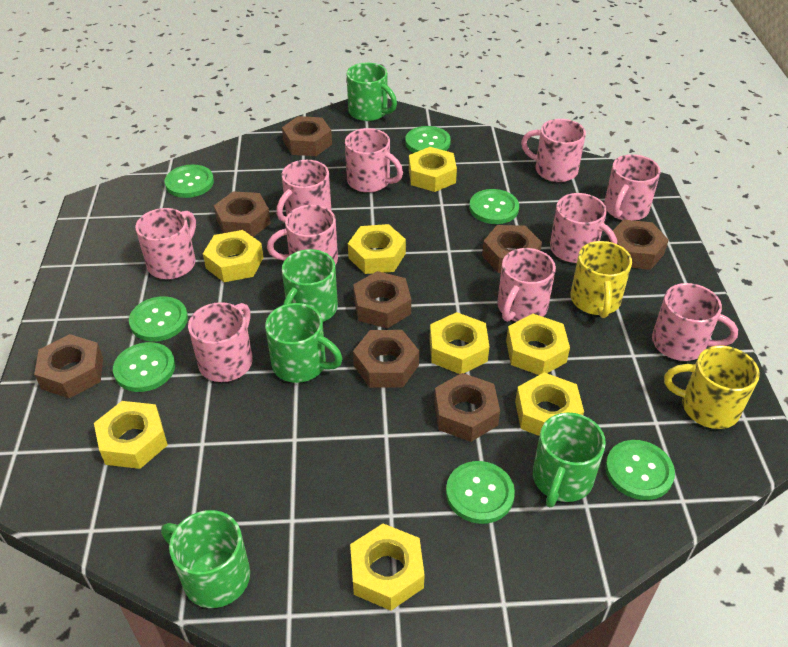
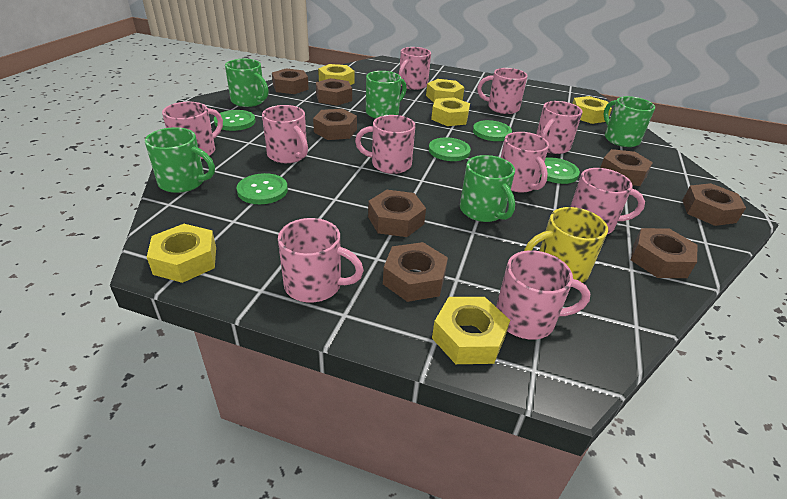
green button: [113,342,175,392] [129,296,188,342] [165,164,214,198] [405,126,451,153] [446,461,515,524] [469,189,519,224] [605,440,675,500] = 7 -> [214,110,255,131] [237,173,288,204] [429,137,471,161] [473,120,512,141] [540,157,580,184] = 5
yellow mug: [571,241,632,318] [664,346,760,429] = 2 -> [524,207,608,283] = 1
yellow nut: [94,401,168,469] [203,230,264,282] [348,224,406,274] [350,523,425,611] [409,147,457,192] [430,312,489,374] [506,314,570,375] [515,372,584,436] = 8 -> [147,224,216,283] [318,64,354,85] [426,79,465,103] [431,97,470,126] [432,297,510,364] [572,96,612,124] = 6

